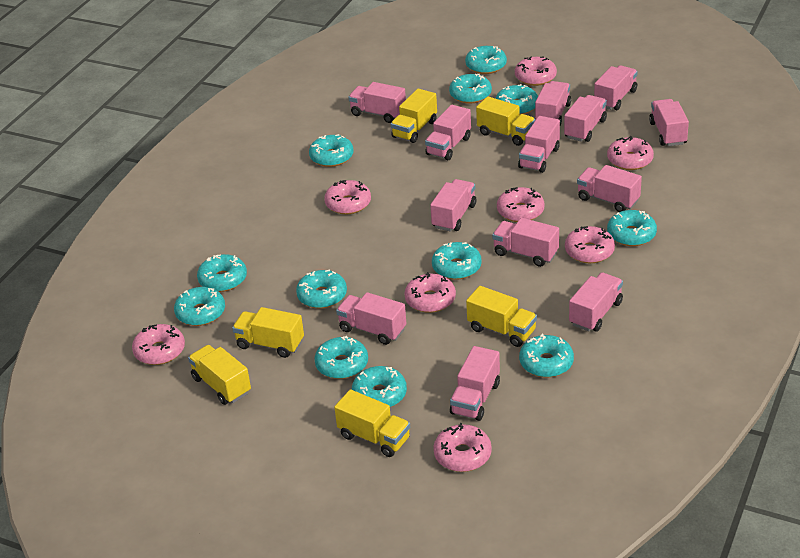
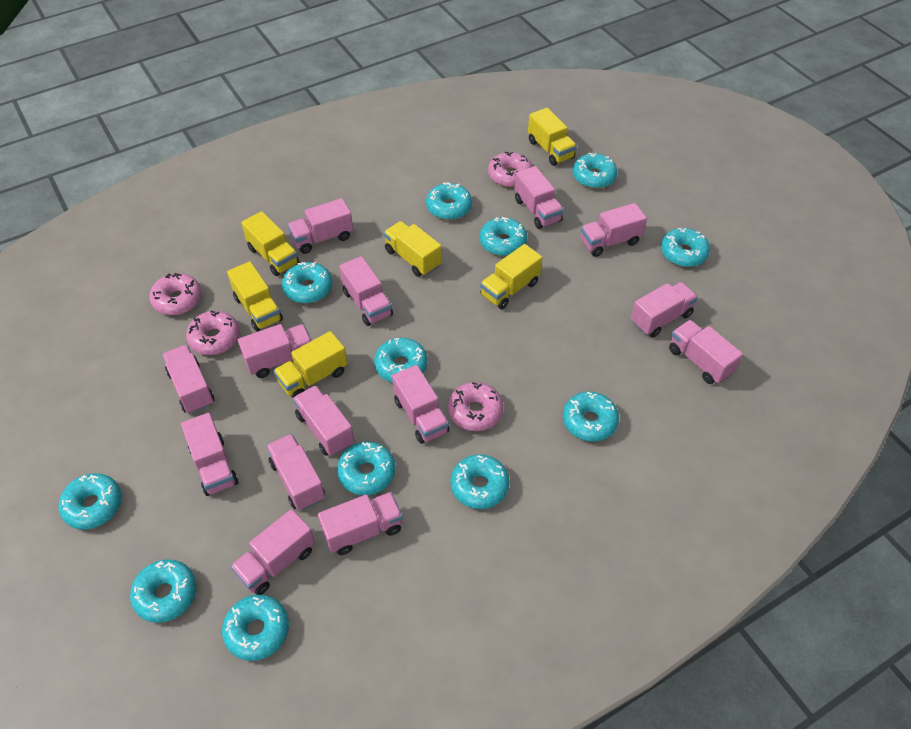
pink donut: [132,324,185,365] [324,180,371,215] [404,272,456,313] [433,423,492,472] [497,187,545,222] [515,56,557,86] [565,226,615,263] [607,136,654,170] = 8 -> [149,273,202,315] [186,311,240,355] [448,382,504,431] [488,152,532,187] = 4
pink truck: [336,292,406,345] [348,82,406,123] [425,105,471,160] [430,179,476,232] [450,346,500,421] [492,218,559,267] [518,116,560,173] [535,81,571,125] [564,95,607,142] [569,272,623,332] [577,165,642,212] [594,65,638,110] [649,99,689,146] = 13 -> [162,345,214,414] [181,413,238,496] [230,509,315,595] [238,324,312,378] [266,434,325,511] [287,198,353,254] [293,385,354,456] [318,492,403,555] [339,256,393,326] [392,365,449,444] [514,166,564,229] [580,203,647,257] [631,282,698,337] [669,320,743,384] = 14

